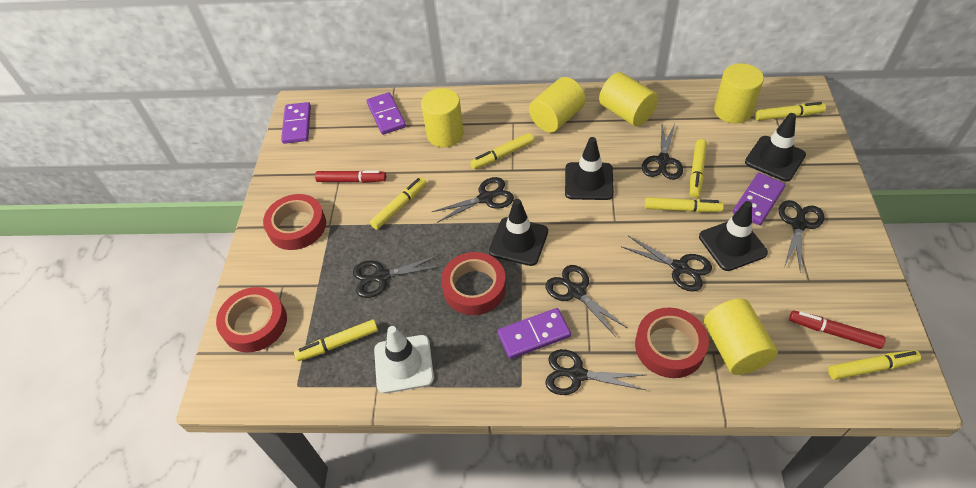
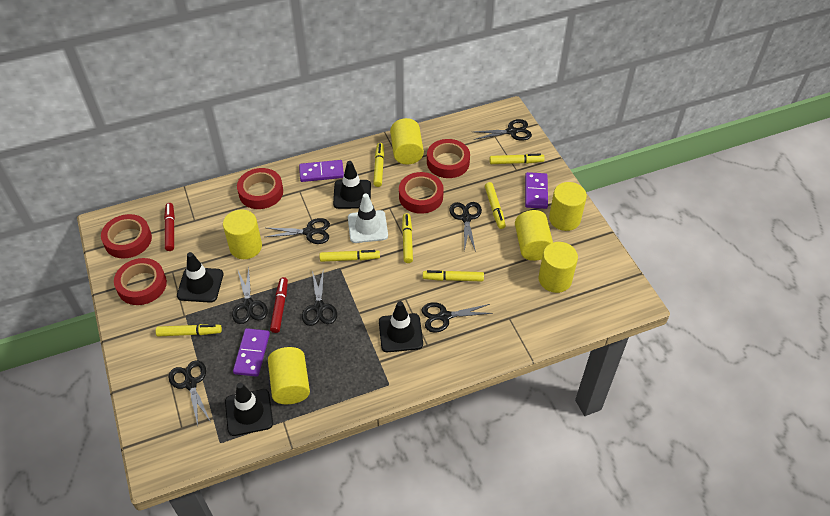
purple domino: [281,102,311,144] [367,92,406,135] [498,308,571,359] [733,173,785,225] = 4 -> [233,328,270,377] [299,160,344,182] [525,172,548,209] = 3
red tape: [216,287,287,352] [263,194,326,250] [441,252,506,315] [635,308,709,378] = 4 -> [101,214,152,259] [114,258,167,305] [237,168,283,209] [399,172,444,214] [427,139,470,178] = 5
yellow cylinder: [421,88,464,147] [529,77,586,133] [599,72,658,127] [704,299,778,375] [714,63,764,124] = 5 -> [223,209,262,259] [268,347,310,404] [390,118,424,165] [515,210,553,261] [538,242,578,293] [549,182,587,231] = 6

